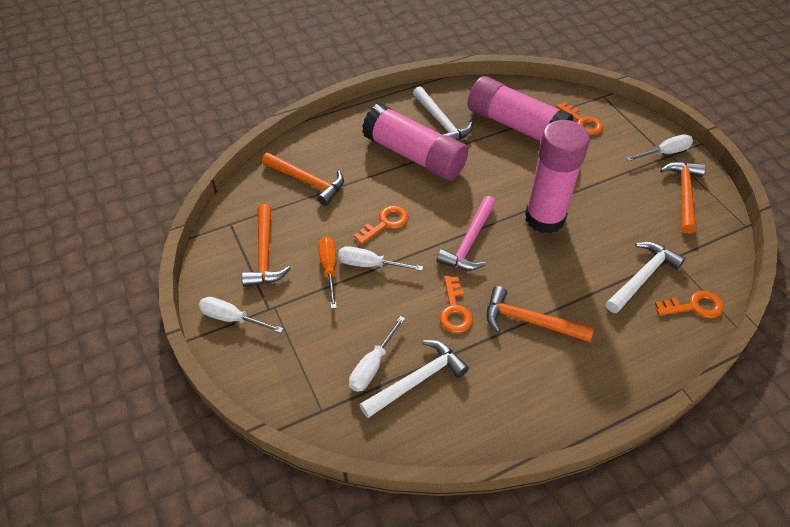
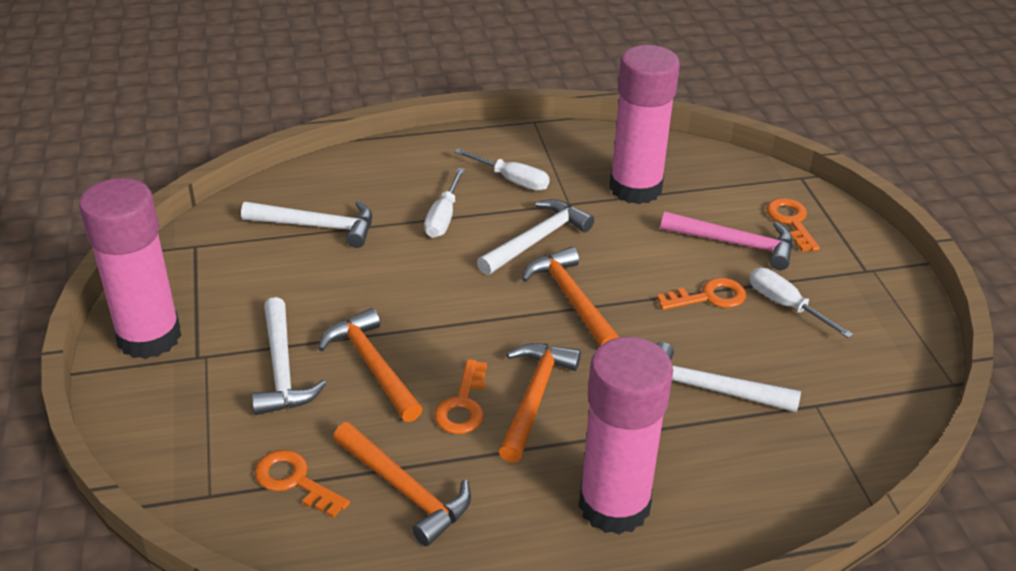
orange screwdriver: [318,236,337,309] = 1 -> none = 0
white hammer: [359,340,469,418] [413,86,473,141] [606,242,685,313] = 3 -> [241,201,372,248] [252,297,326,415] [477,199,594,275] [657,342,801,412] = 4
white screwdriver: [198,297,284,333] [338,246,423,271] [349,316,405,392] [626,135,693,161] = 4 -> [424,168,465,238] [454,149,550,191] [750,268,853,338] = 3

